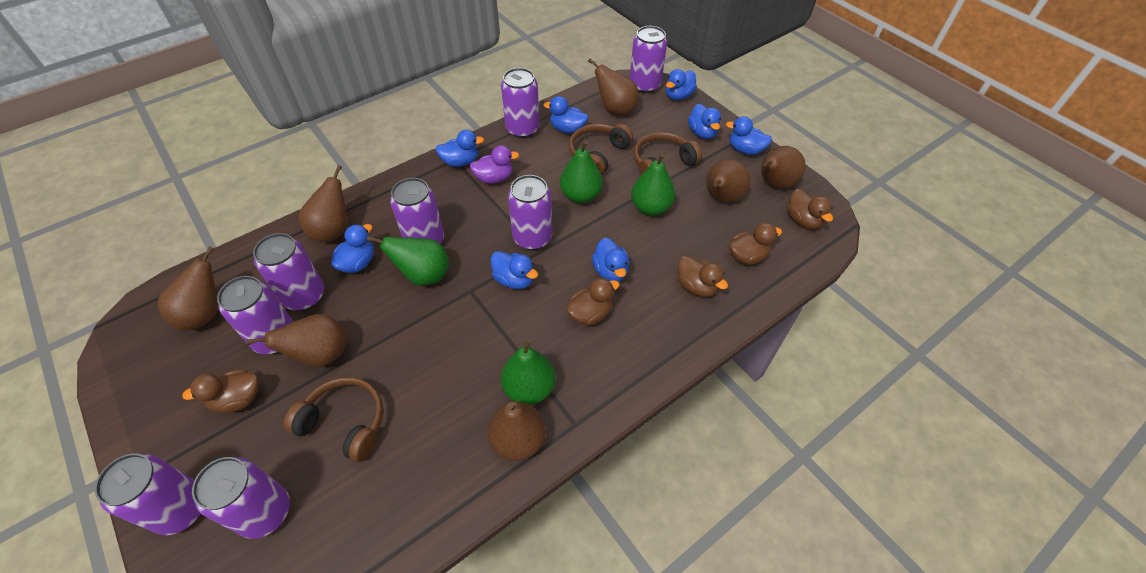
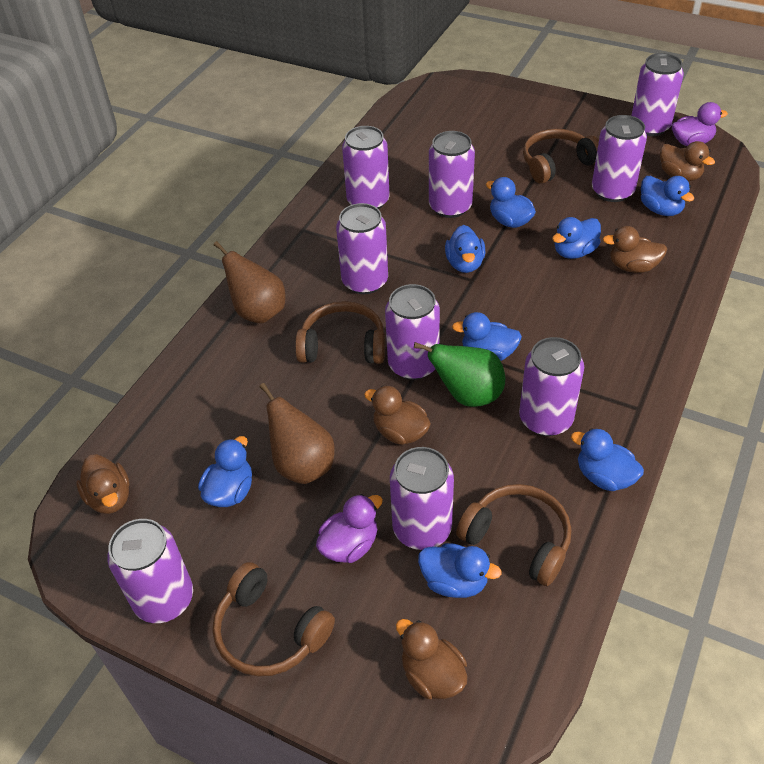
brown headphones: [284,377,383,462] [569,124,633,175] [634,132,702,175] = 3 -> [212,562,335,677] [295,301,385,364] [456,484,571,586] [523,129,599,184] = 4
brown pear: [158,246,218,330] [246,314,347,367] [298,165,348,242] [488,401,546,460] [588,58,639,116] [706,159,750,203] [761,146,806,189] = 7 -> [214,241,285,324] [259,383,335,484] = 2
green pear: [367,236,449,286] [501,339,556,405] [560,141,603,203] [631,153,675,216] = 4 -> [414,342,505,407] = 1
purple can: [95,453,201,535] [192,457,290,539] [217,276,294,354] [253,233,324,310] [390,178,444,244] [501,68,540,138] [508,175,552,250] [630,26,667,93] = 8 -> [107,519,193,623] [336,203,388,294] [342,126,390,209] [385,284,440,380] [390,447,454,550] [429,131,475,218] [519,337,584,436] [592,115,647,202] [631,53,684,136] = 9
purple duck: [469,145,519,184] = 1 -> [316,494,383,563] [672,102,728,146] = 2

